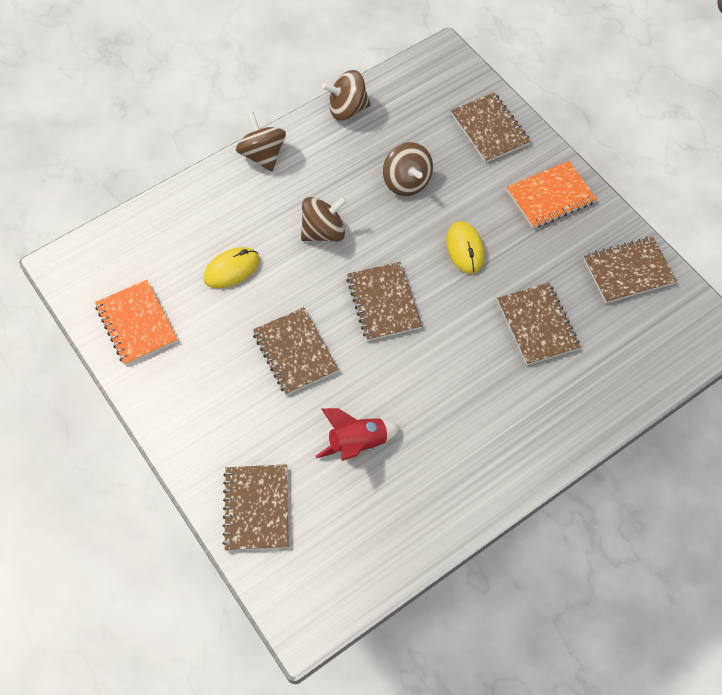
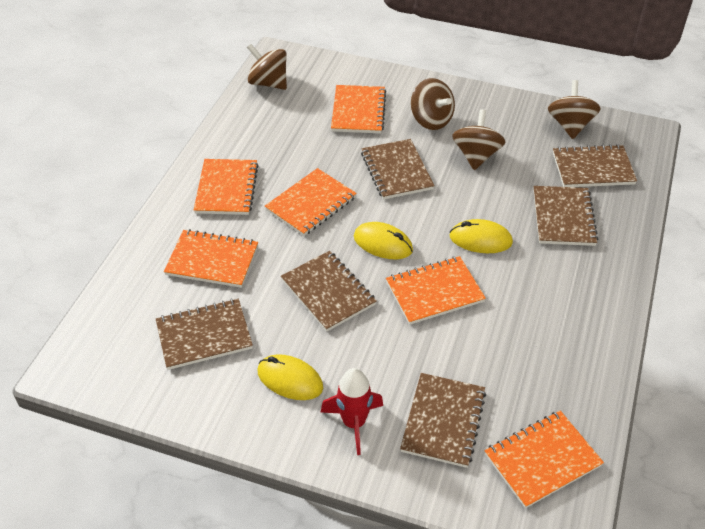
orange notebook: [95,280,178,365] [507,161,597,229] = 2 -> [164,229,258,288] [194,159,259,215] [265,168,357,236] [331,85,386,134] [386,256,486,325] [484,410,604,508] = 6
yellow mouse: [203,247,260,288] [446,221,484,274] = 2 -> [257,354,323,400] [354,222,413,259] [449,219,513,253] = 3

